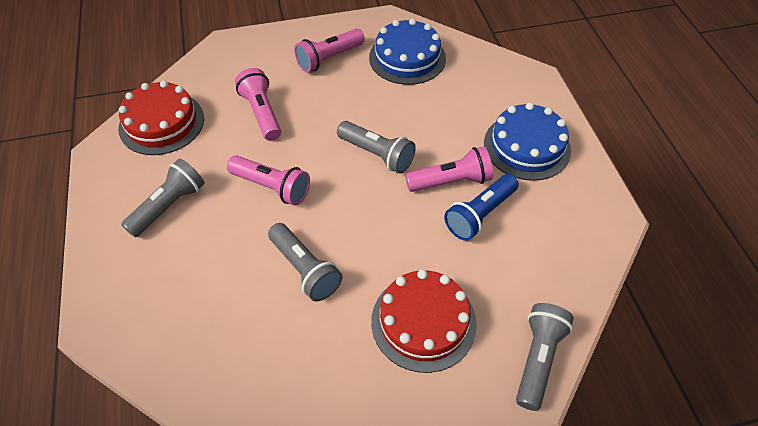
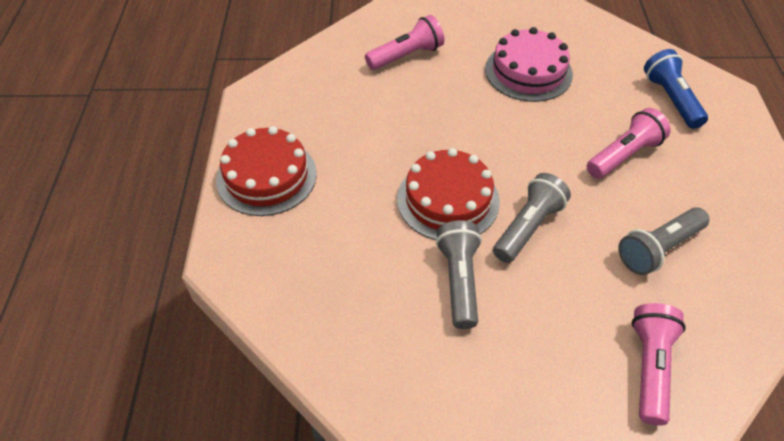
blue cake: [369,18,446,85] [484,103,571,181] = 2 -> none = 0
grey flashlight: [121,158,205,237] [268,223,342,301] [337,121,416,174] [516,303,574,411] = 4 -> [436,220,482,329] [493,173,571,263] [618,207,709,275] = 3
pink cake: none = 0 -> [485,27,573,102] = 1
pink flashlight: [227,155,310,206] [235,68,281,141] [294,29,365,73] [405,146,493,192] = 4 -> [365,15,444,70] [587,108,671,179] [631,303,686,426] = 3

